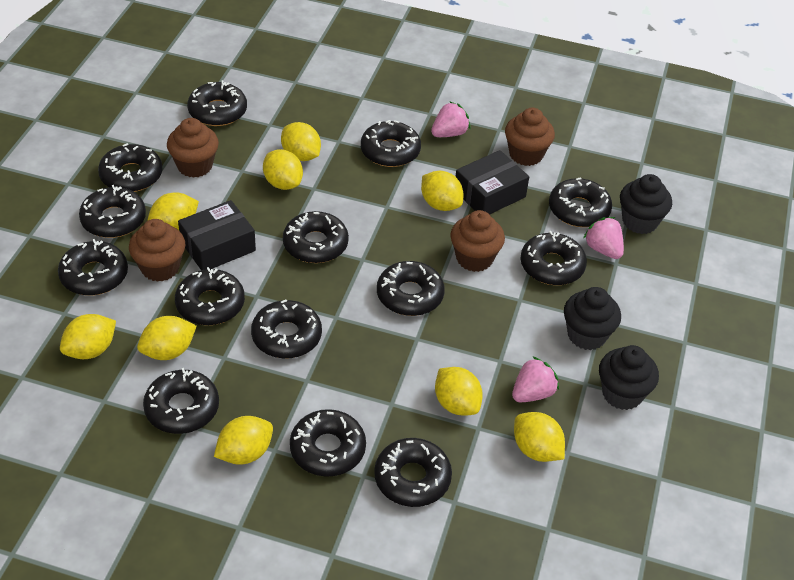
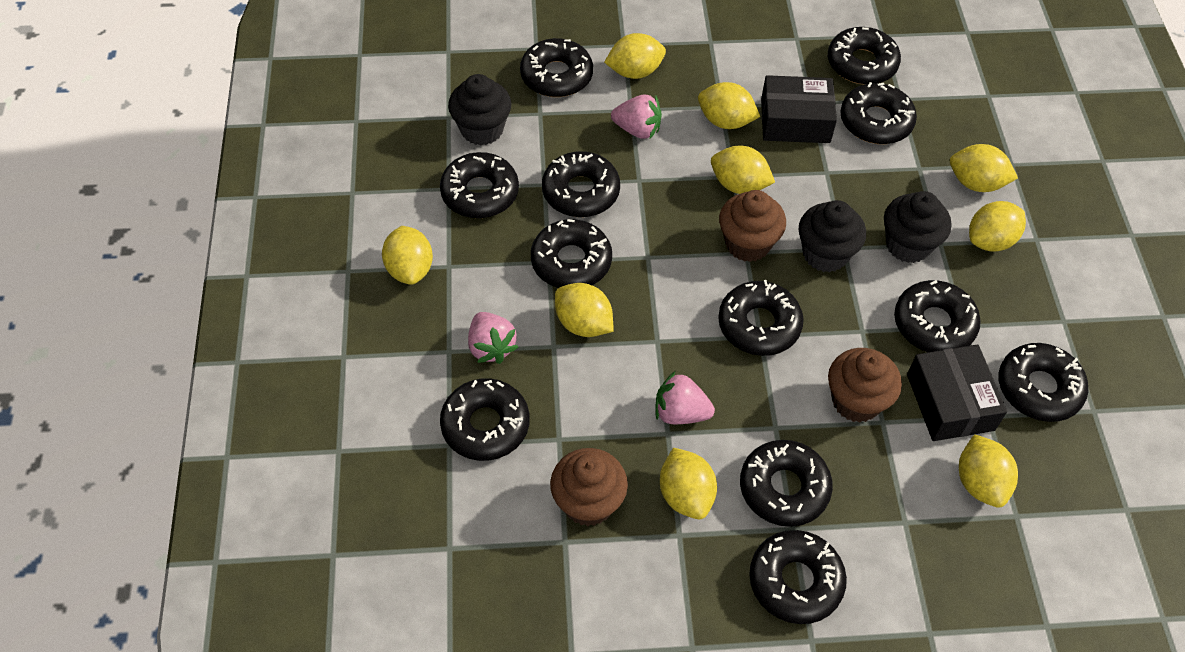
black donut: [58,239,128,296] [79,185,146,238] [98,143,163,192] [143,368,219,434] [175,267,245,325] [187,80,247,126] [251,300,322,359] [283,211,349,263] [290,409,366,477] [361,120,421,167] [374,438,452,507] [377,261,445,316] [520,231,587,285] [549,177,612,227] = 14 -> [440,152,519,218] [440,378,529,461] [520,38,593,97] [531,219,612,288] [542,151,620,217] [718,280,804,356] [740,440,833,527] [749,530,847,624] [828,27,901,85] [840,82,917,144] [894,280,981,352] [999,343,1089,422] = 12
brown cupcake: [129,219,186,282] [167,118,219,178] [450,210,505,272] [505,108,555,166] = 4 -> [550,448,628,526] [719,190,786,262] [828,348,902,423] = 3

